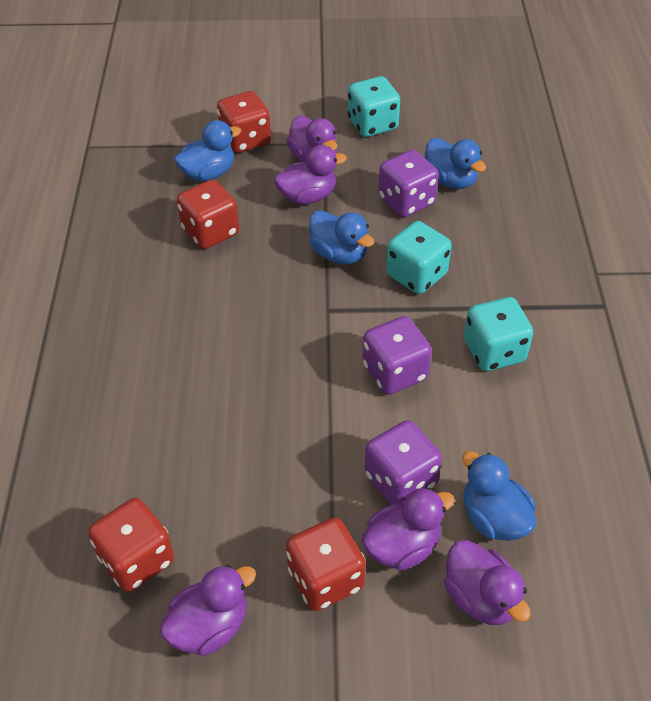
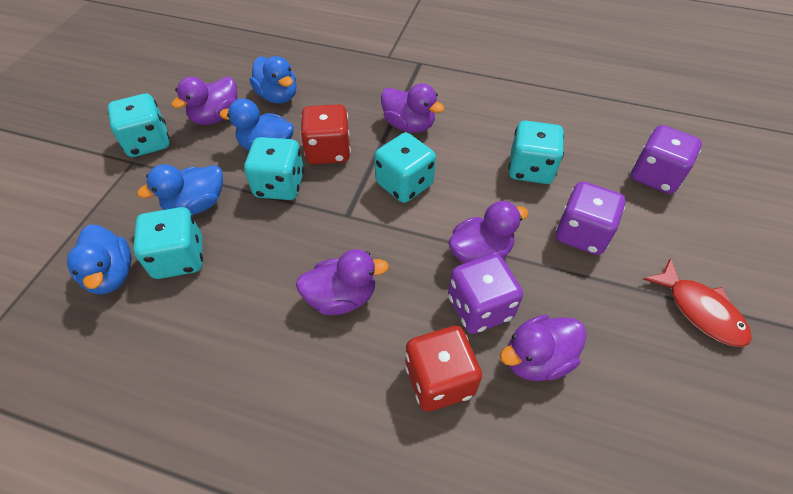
red dice: [88,498,174,592] [177,179,239,249] [217,91,271,153] [286,517,366,611] = 4 -> [300,104,351,164] [405,326,482,412] = 2
red fish: none = 0 -> [643,258,752,347] = 1
turquoise dice: [348,76,400,137] [386,221,452,294] [464,297,533,371] = 3 -> [107,94,170,157] [133,207,203,279] [244,137,304,200] [374,133,436,203] [508,121,564,184] = 5

